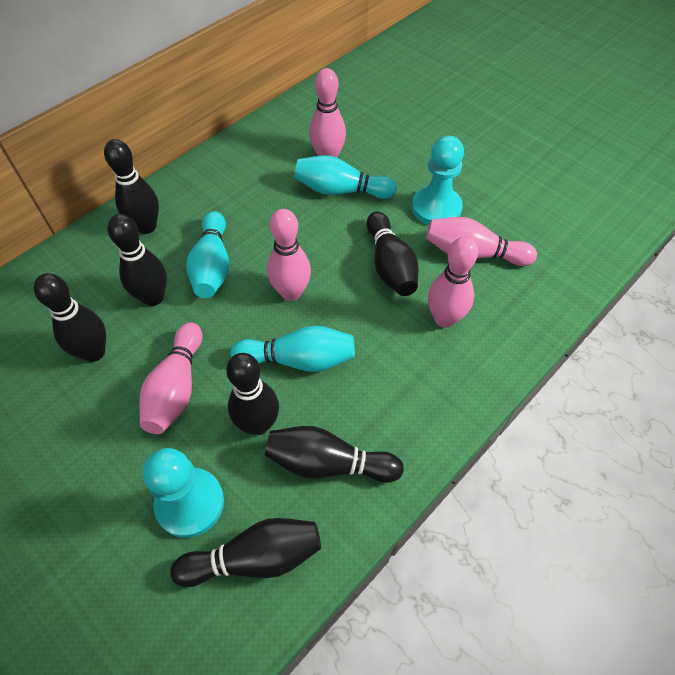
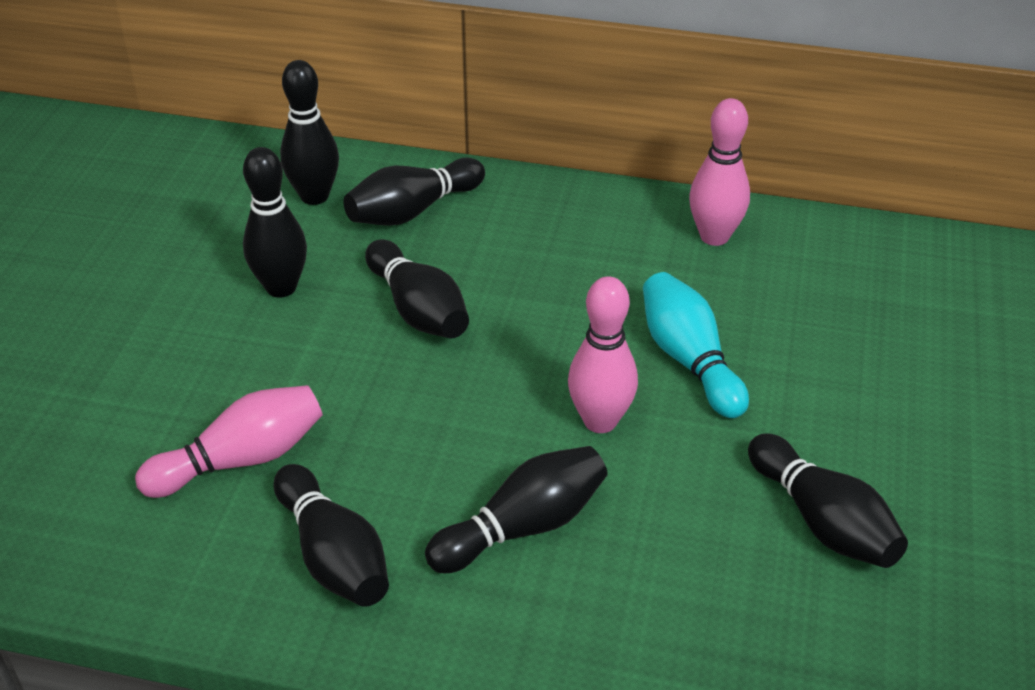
pink bowling pin: [139,322,202,434] [267,209,311,301] [309,68,346,157] [426,217,537,266] [428,237,478,328] = 5 -> [135,385,323,498] [568,276,638,433] [689,98,750,246] = 3
turquoise bowling pin: [186,211,229,298] [230,326,355,372] [294,155,397,199] = 3 -> [643,272,749,418] = 1
turquoise pawn: [143,448,224,538] [412,136,464,225] = 2 -> none = 0

